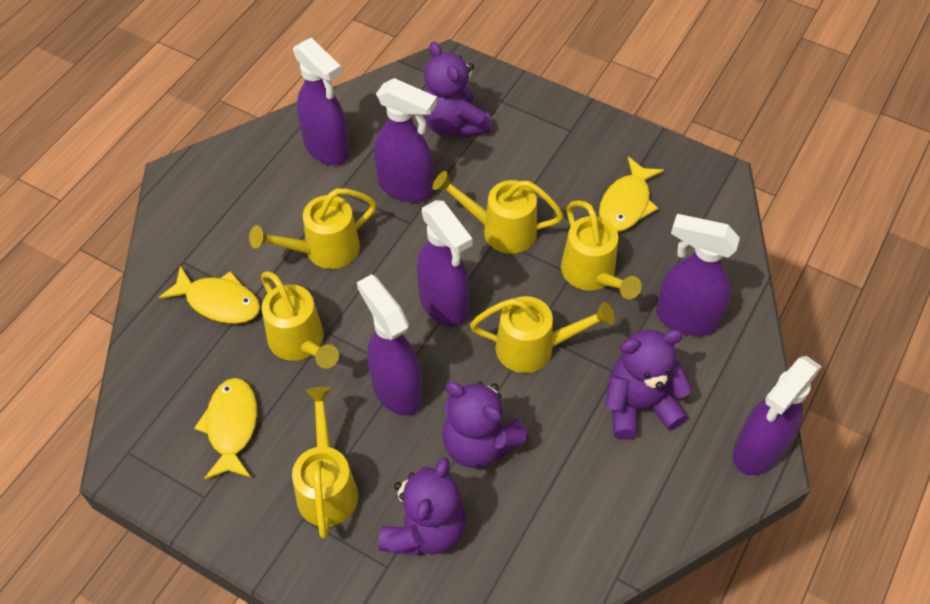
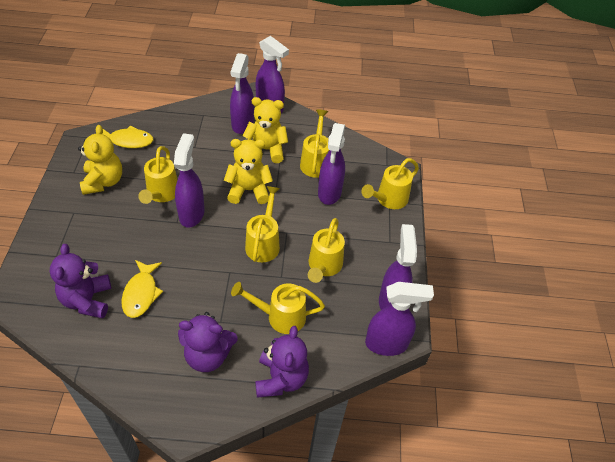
purple teddy bear: [379,457,466,556] [423,42,492,138] [442,381,529,468] [605,329,693,440] = 4 -> [50,244,111,318] [178,312,238,372] [255,326,309,398] = 3
yellow fish: [159,266,260,324] [194,378,257,480] [599,157,664,232] = 3 -> [103,125,153,148] [121,260,163,318] = 2
yellow teddy bear: none = 0 -> [78,125,122,195] [224,139,273,204] [243,97,288,163] = 3

